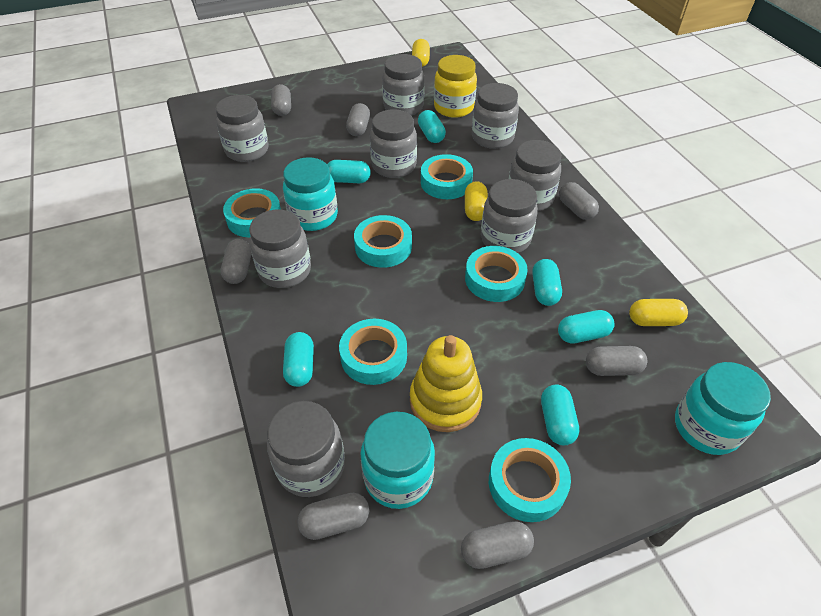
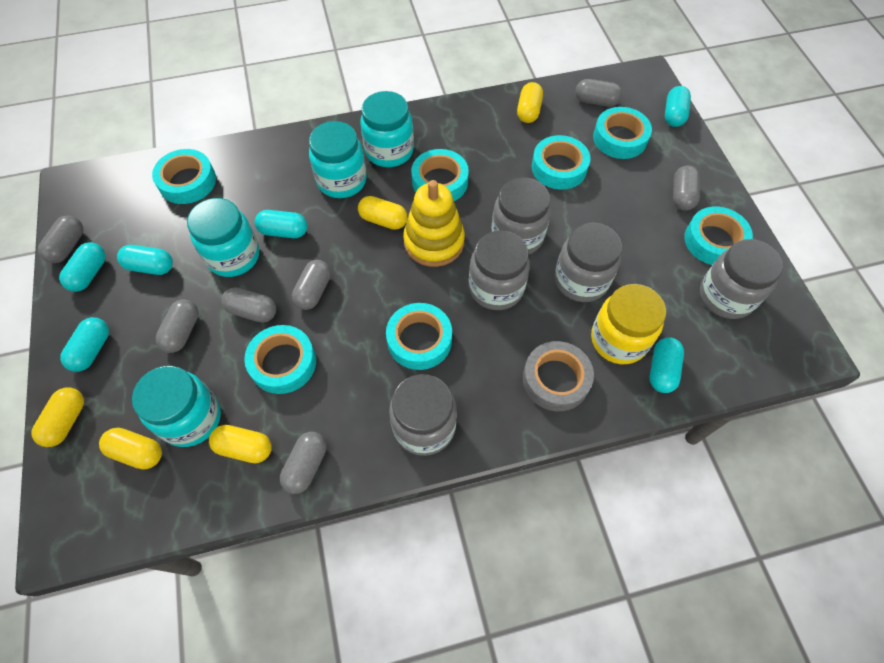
grey jar: [216,95,269,162] [249,210,311,288] [267,401,345,497] [370,109,417,178] [382,54,425,116] [472,83,519,149] [481,179,538,253] [509,140,561,211] = 8 -> [389,374,457,456] [469,231,530,310] [491,177,551,254] [555,223,622,302] [700,239,783,319] = 5
grey tape: none = 0 -> [523,341,594,411] = 1
turquoise jar: [283,157,338,231] [361,412,435,509] [675,362,771,455] = 3 -> [132,366,221,447] [187,198,259,277] [309,121,367,198] [360,91,414,167] = 4
turquoise tape: [223,188,281,238] [339,319,407,385] [354,215,412,268] [421,154,473,199] [465,246,528,302] [489,438,571,522] = 6 -> [152,149,216,204] [244,325,316,394] [386,303,452,370] [411,149,469,201] [532,135,590,190] [593,107,652,159] [684,206,753,265] = 7
yellow capsule: [412,39,430,67] [465,181,488,221] [629,299,688,326] = 3 -> [32,387,84,447] [99,428,162,470] [209,425,272,463] [358,196,407,230] [517,82,543,123] = 5

